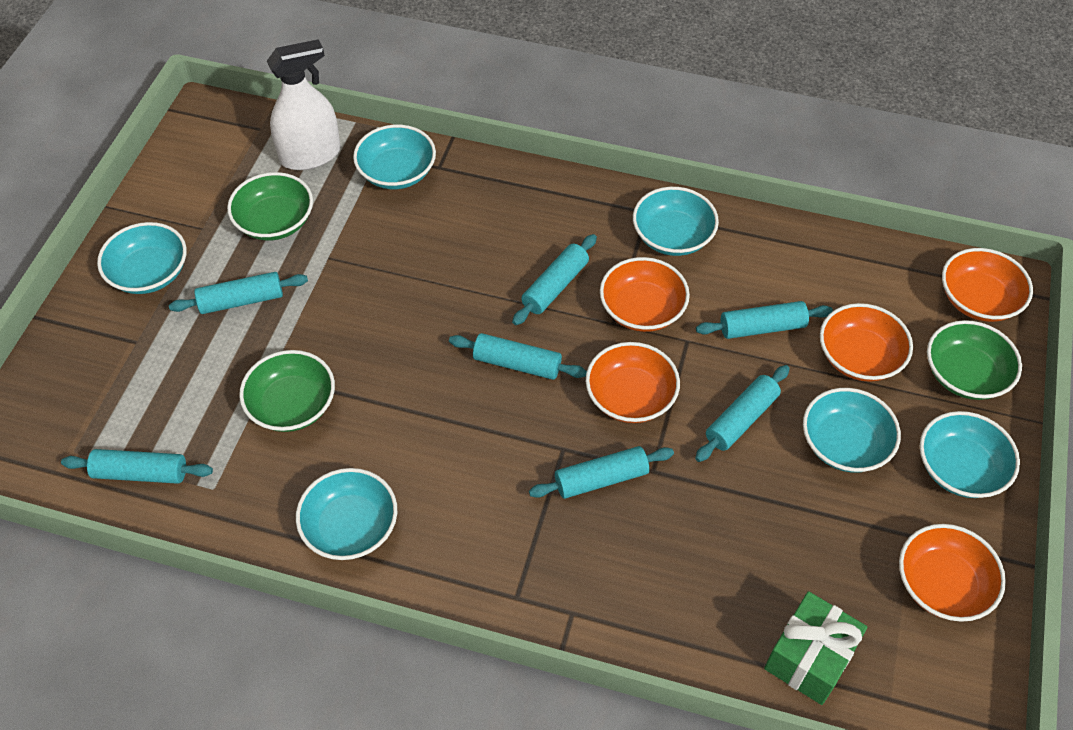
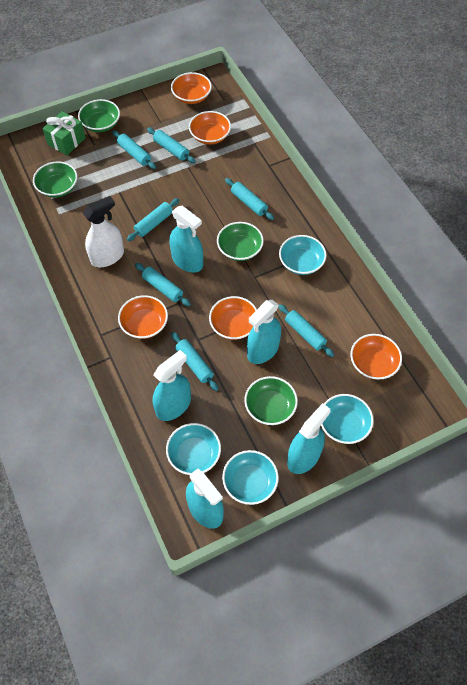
green bowl: [227,172,313,241] [239,350,335,432] [927,320,1022,400] = 3 -> [33,161,77,198] [78,99,120,132] [217,222,264,261] [244,376,298,425] = 4
turquoise bowl: [97,222,187,294] [296,468,397,560] [353,125,436,189] [633,187,719,256] [803,388,901,472] [920,411,1020,498] = 6 -> [166,423,221,475] [222,450,279,505] [279,235,326,275] [321,394,374,444] = 4
turquoise spray bottle: none = 0 -> [153,350,191,421] [170,206,203,273] [186,469,224,529] [247,300,281,364] [287,403,330,474] = 5

